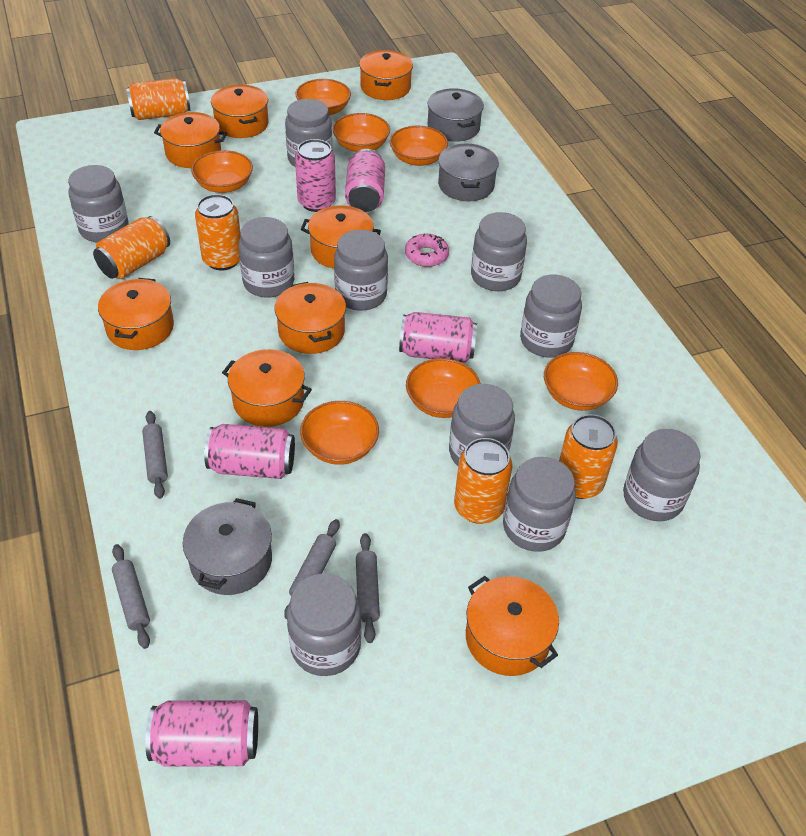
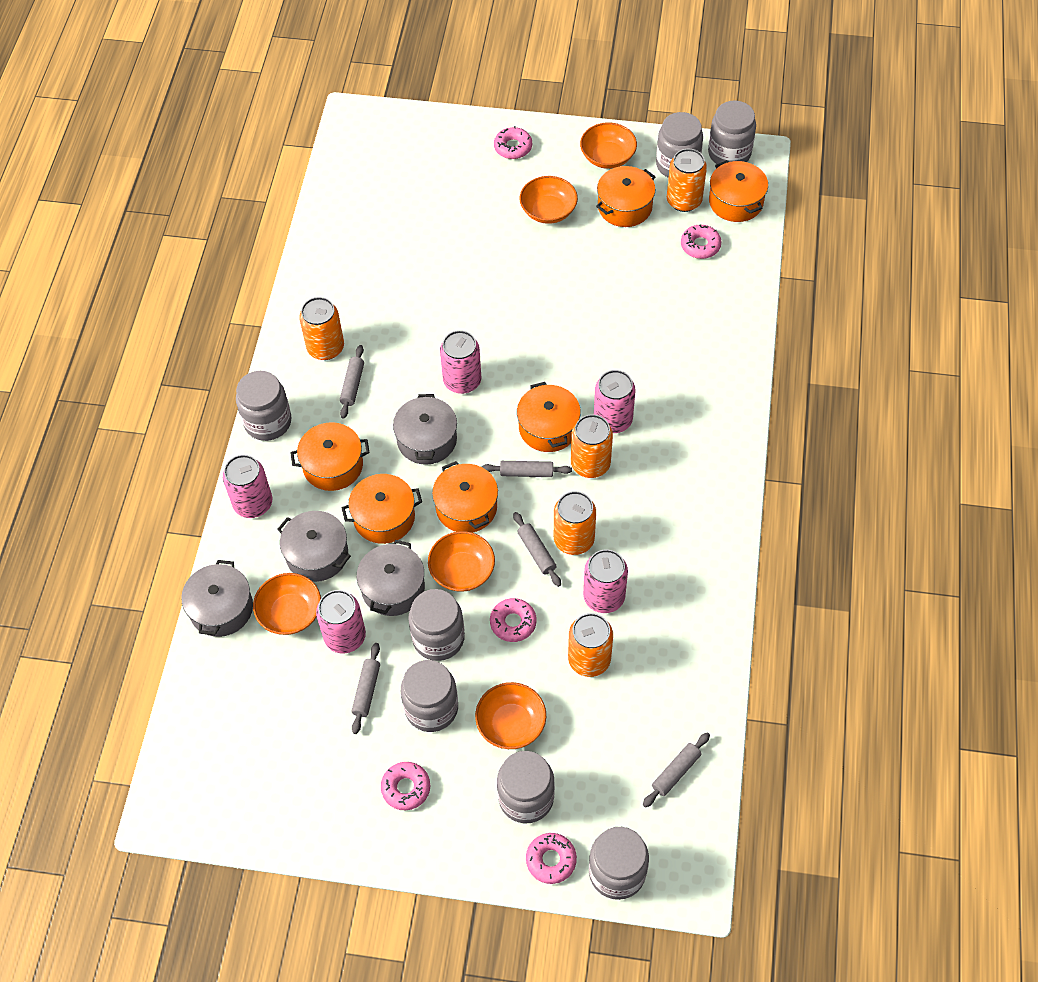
grey jar: [68,165,128,242] [238,217,294,298] [285,99,333,167] [287,573,361,676] [334,230,388,311] [449,384,515,466] [471,212,527,291] [503,457,576,552] [520,274,582,358] [623,429,700,521] = 10 -> [236,371,292,441] [401,660,458,732] [408,589,465,661] [497,751,555,824] [589,827,649,900] [656,112,703,178] [708,101,756,164] = 7
grey pot: [183,498,272,595] [427,88,484,142] [438,144,499,201] = 3 -> [181,560,253,637] [277,511,351,582] [357,540,425,616] [393,394,457,465] = 4
grey rolling pin: [112,544,150,649] [142,411,168,499] [284,519,340,619] [356,533,380,643] = 4 -> [340,345,364,419] [352,643,380,734] [482,461,572,477] [513,512,561,587] [643,732,710,808] = 5
orange bowl: [191,150,253,193] [295,79,351,115] [300,401,379,465] [332,113,390,152] [390,126,448,166] [406,358,481,418] [544,352,618,411] = 7 -> [253,573,321,635] [428,531,495,592] [475,682,546,749] [520,176,578,224] [580,123,637,169] = 5
orange pot: [98,278,174,350] [154,112,227,168] [211,85,269,138] [222,349,312,427] [275,282,346,354] [301,205,381,269] [359,50,413,100] [466,576,559,676] = 8 -> [290,422,370,491] [341,474,422,544] [432,461,498,533] [517,382,581,452] [596,166,655,227] [709,160,768,222] = 6
pink donut: [405,234,449,267] = 1 -> [381,762,430,810] [490,598,537,642] [494,126,532,159] [526,833,577,884] [681,225,721,259] = 5

